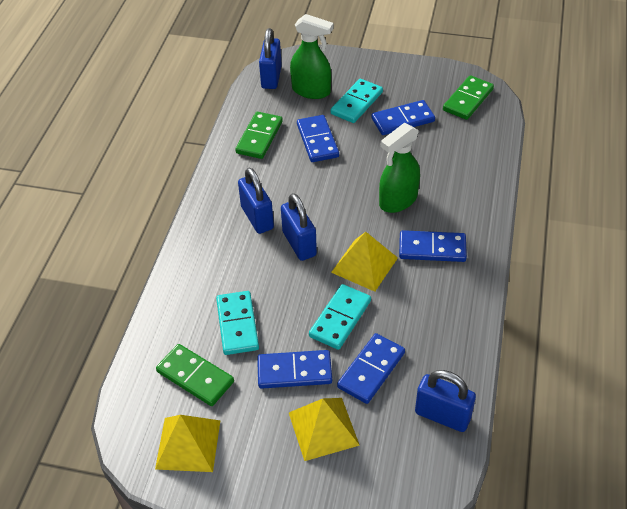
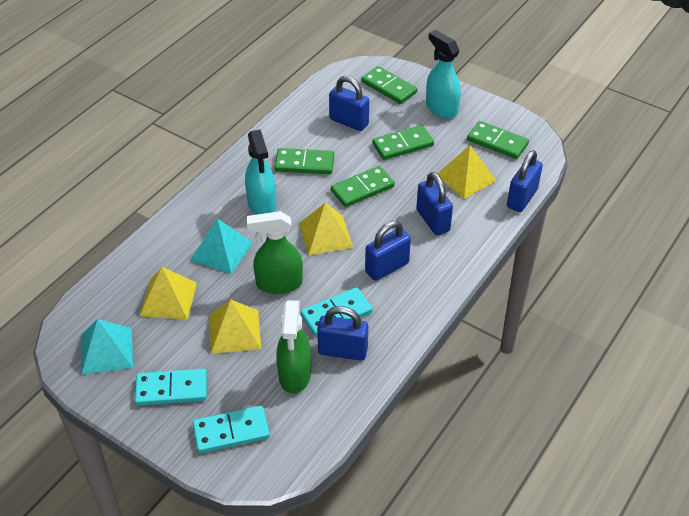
blue domino: [257,350,332,389] [297,115,339,162] [337,333,405,404] [371,100,435,135] [399,230,467,262] = 5 -> none = 0
blue padlock: [238,168,274,234] [259,28,282,89] [281,193,317,261] [415,370,476,432] = 4 -> [317,306,368,361] [329,76,369,131] [365,221,411,281] [416,172,453,235] [507,150,543,212] = 5
green domino: [156,344,234,406] [235,112,283,159] [443,75,494,120] = 3 -> [274,148,334,174] [331,166,395,207] [361,66,417,104] [372,125,434,160] [467,121,529,159] = 5
turquoise pyramid: none = 0 -> [81,319,133,375] [191,218,253,274] = 2
turquoise spray bottle: none = 0 -> [245,129,276,215] [426,30,461,119] = 2
yellow pyramid: [155,415,221,472] [289,398,360,461] [331,232,398,292] = 3 -> [140,267,197,320] [210,300,261,354] [299,203,353,256] [437,145,496,199] = 4

